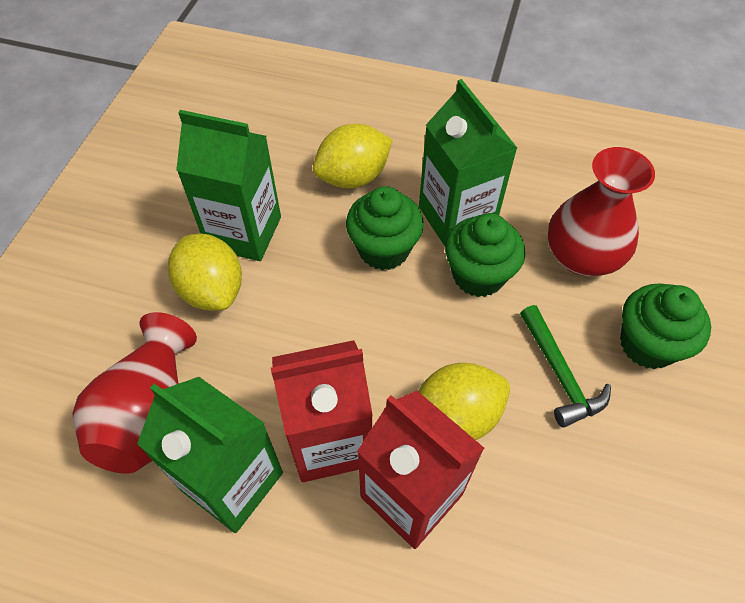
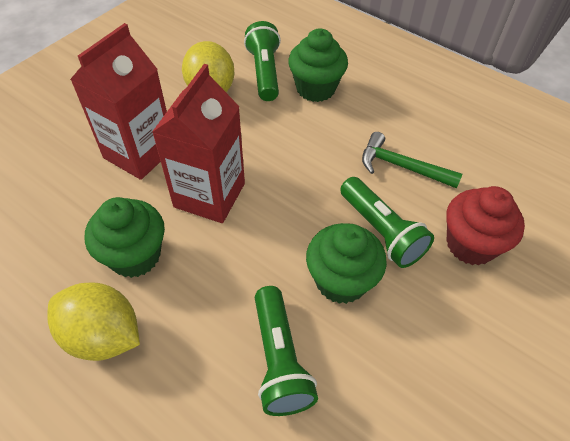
green carton: [137,377,283,533] [176,110,281,261] [419,79,517,246] = 3 -> none = 0
green flashlight: none = 0 -> [244,21,281,101] [255,286,318,416] [340,177,434,268] = 3
red cupcake: none = 0 -> [446,186,525,265] = 1
red vase: [72,312,197,474] [548,147,655,276] = 2 -> none = 0
yellow lemon: [168,233,242,311] [313,124,393,188] [418,363,510,440] = 3 -> [47,282,140,361] [182,41,235,92] = 2

